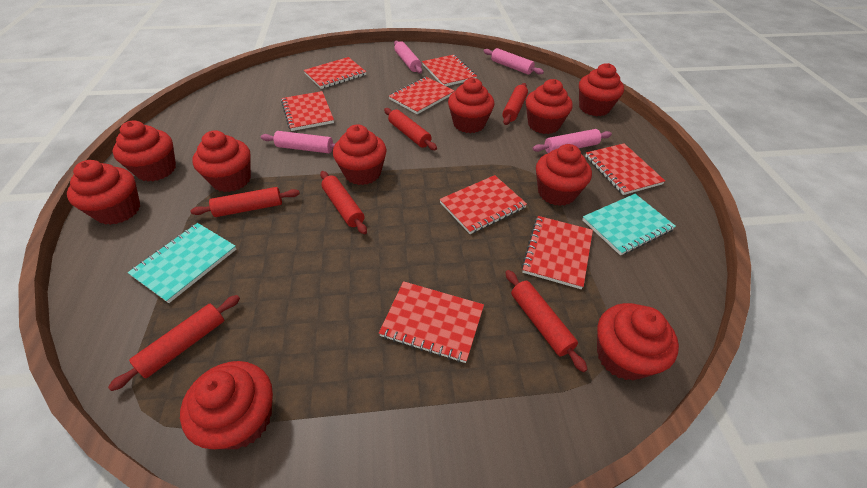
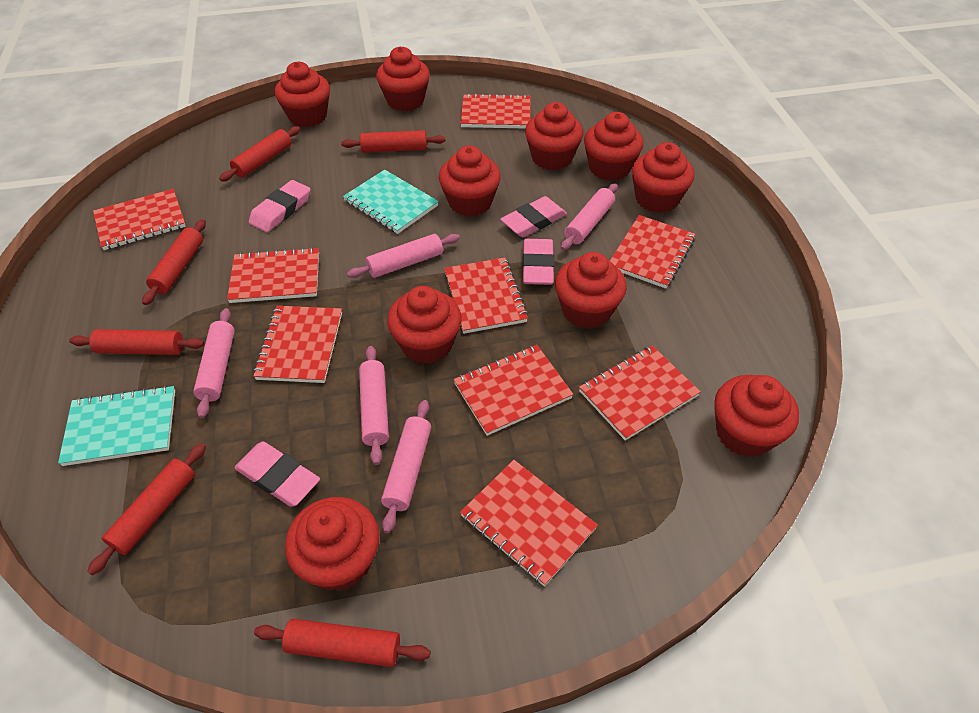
pink eraser: none = 0 -> [234,442,320,507] [249,180,311,232] [500,196,567,237] [522,239,554,285] = 4
pink rolling pin: [261,131,335,153] [394,41,422,73] [483,48,544,75] [532,129,612,153] = 4 -> [193,308,235,418] [347,234,460,278] [359,346,389,465] [381,400,431,533] [561,183,618,251] = 5
red notebook: [281,91,334,131] [304,57,366,89] [379,281,484,363] [389,77,454,114] [422,55,477,86] [439,175,527,234] [521,216,593,289] [585,143,665,195] = 8 -> [93,189,186,250] [227,247,319,303] [253,306,342,383] [444,258,528,334] [453,345,574,436] [460,93,530,129] [460,460,598,586] [579,345,701,441] [610,215,696,289] = 9

